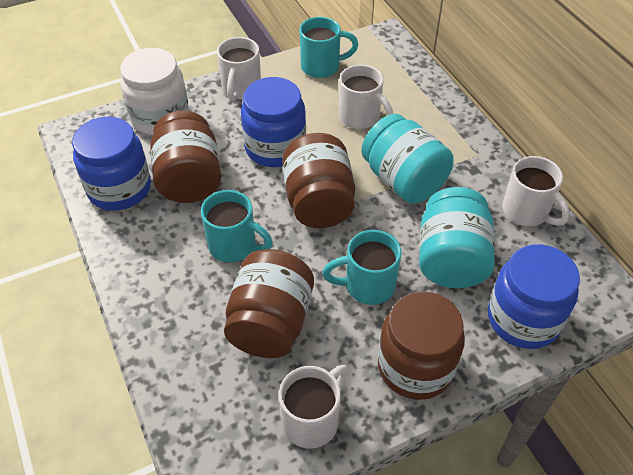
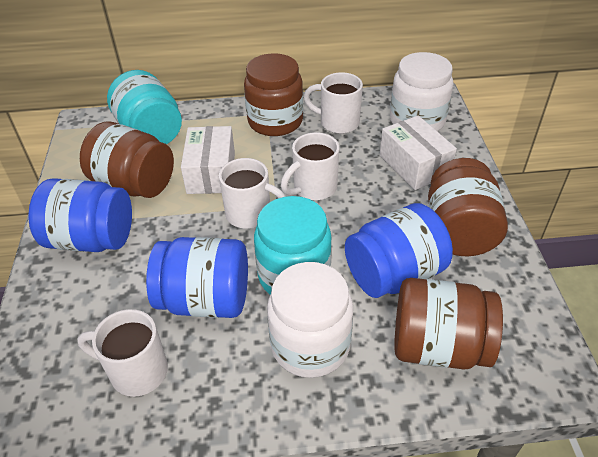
turquoise mug: [201,190,273,262] [300,17,358,78] [322,230,402,305] = 3 -> none = 0
white box: none = 0 -> [181,126,235,194] [380,116,457,190] = 2
white jar: [120,48,189,135] = 1 -> [267,262,353,378] [390,52,453,131] = 2

